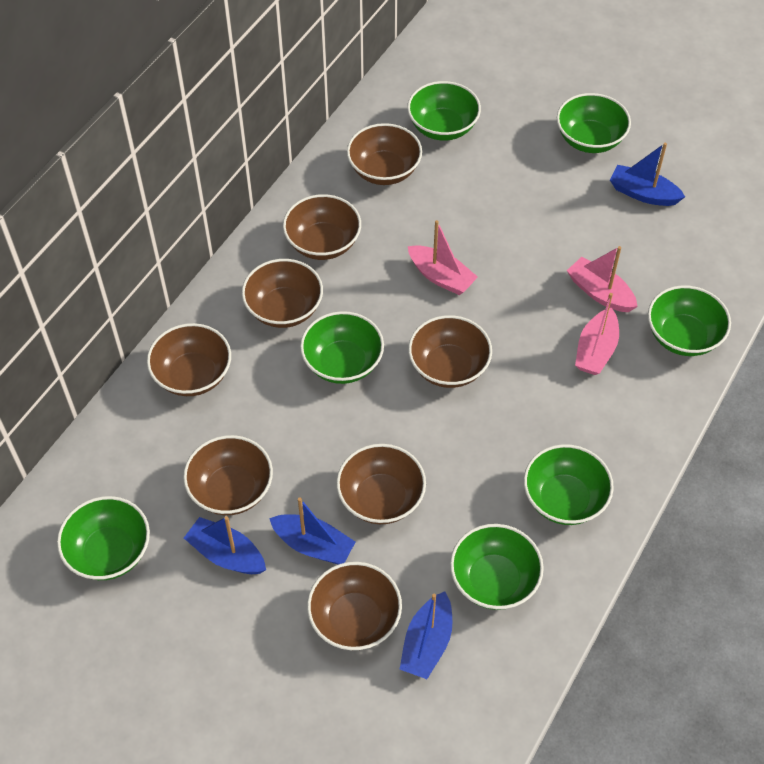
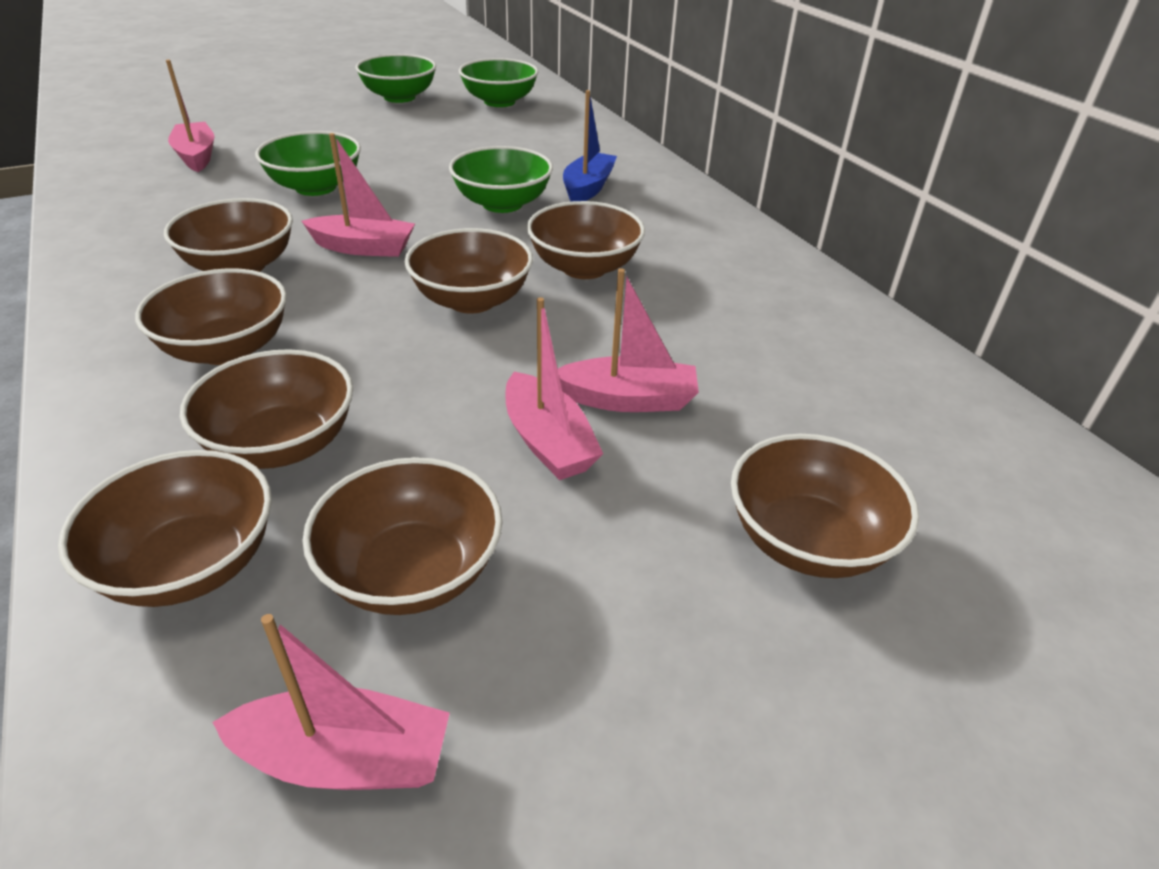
blue boat: [184,516,266,574] [269,497,355,565] [400,591,452,679] [610,143,685,206] = 4 -> [563,90,617,202] = 1
green bowl: [57,496,150,580] [300,311,384,384] [407,81,481,141] [450,524,544,610] [524,444,614,525] [557,93,631,153] [648,285,731,356] = 7 -> [255,131,361,196] [355,54,436,103] [449,146,553,213] [459,58,538,107] = 4
pink boat: [408,220,478,295] [567,246,638,312] [575,293,619,375] = 3 -> [166,59,215,172] [212,614,450,790] [302,133,415,257] [505,297,603,480] [558,268,699,412] = 5

